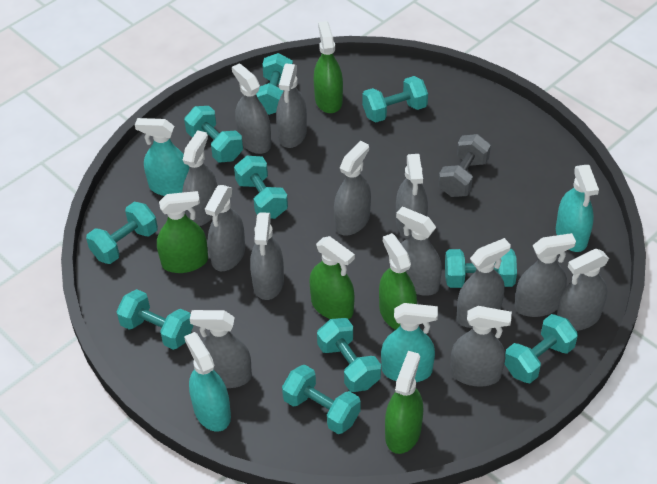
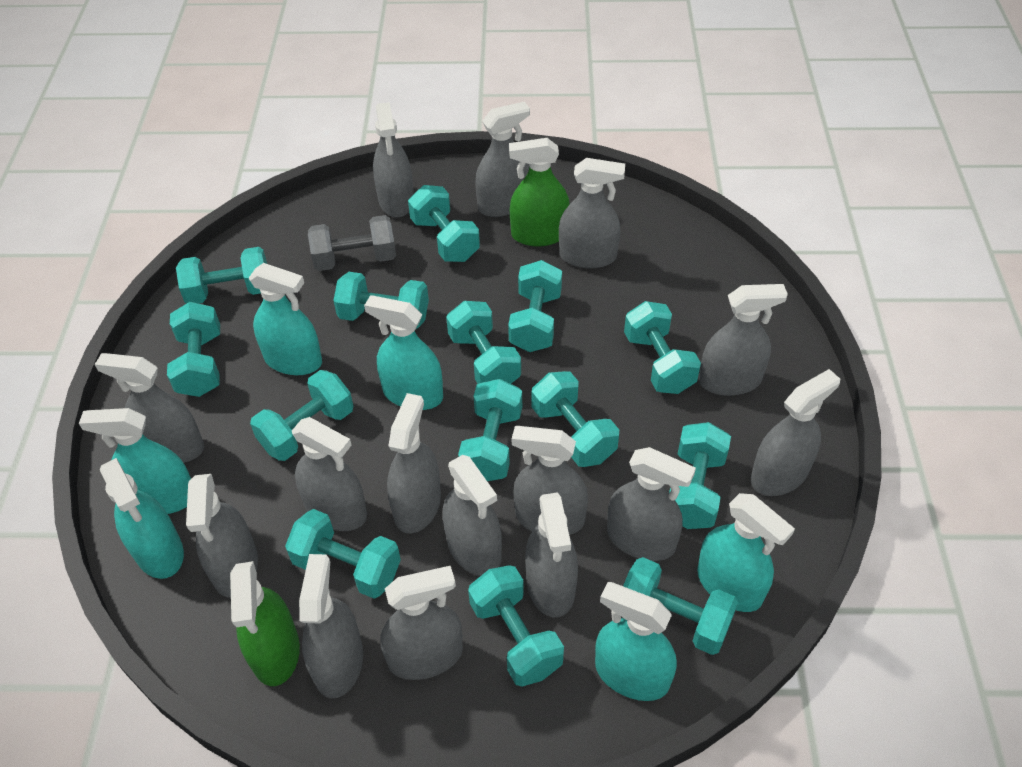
green spray bottle: [157,191,208,273] [309,236,355,320] [314,21,343,113] [379,233,417,330] [385,351,423,454] = 5 -> [230,561,300,686] [509,138,570,246] = 2
grey spray bottle: [182,130,217,226] [190,310,252,388] [205,185,245,271] [232,63,271,154] [250,212,284,300] [276,63,307,148] [334,141,371,236] [396,154,428,239] [396,207,442,296] [450,306,512,387] [457,238,511,328] [514,233,576,317] [557,249,609,331] = 13 -> [94,353,204,463] [186,474,258,598] [292,417,367,531] [299,554,363,699] [373,102,414,217] [380,566,463,680] [387,393,441,534] [443,455,502,576] [475,102,530,217] [512,426,588,535] [525,492,578,617] [559,158,625,268] [607,447,696,561] [699,284,788,396] [751,369,840,496] = 15
turquoise dumbbell: [86,202,158,264] [116,289,193,350] [184,106,243,163] [234,156,288,219] [256,53,293,115] [282,365,361,434] [317,318,381,392] [362,76,428,122] [445,248,517,288] [505,314,578,383] = 10 -> [167,302,220,397] [176,247,267,304] [250,370,353,461] [285,509,401,598] [333,272,429,330] [408,185,480,262] [446,301,521,384] [458,379,522,481] [468,565,564,687] [508,260,562,352] [532,371,619,467] [623,557,738,655] [624,301,701,394] [669,422,731,529] = 14
turquoise spray bottle: [135,118,189,196] [184,332,231,432] [381,303,438,382] [556,165,599,252] = 4 -> [79,408,191,514] [100,458,184,579] [249,263,322,375] [364,295,443,410] [595,582,677,701] [697,493,795,612] = 6

